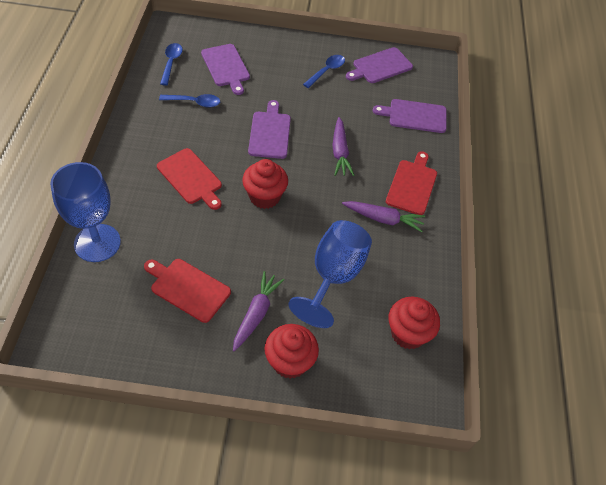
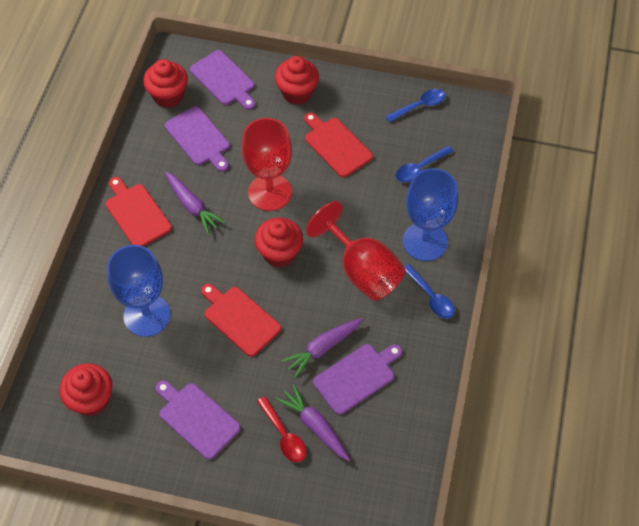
red cupcake: [242,159,288,209] [264,324,319,379] [389,297,440,349] = 3 -> [59,363,113,416] [143,59,188,108] [255,217,303,267] [275,56,319,105] = 4
red goblet: none = 0 -> [242,118,292,211] [306,201,406,301] = 2
red spoon: none = 0 -> [257,396,306,462] = 1

